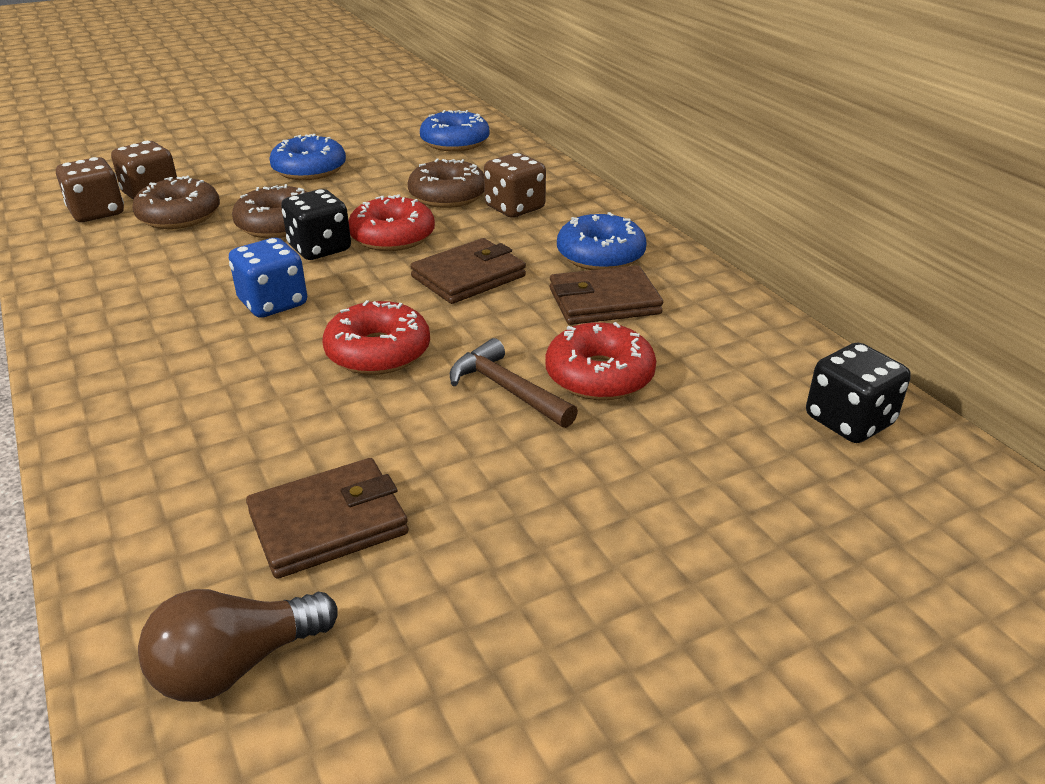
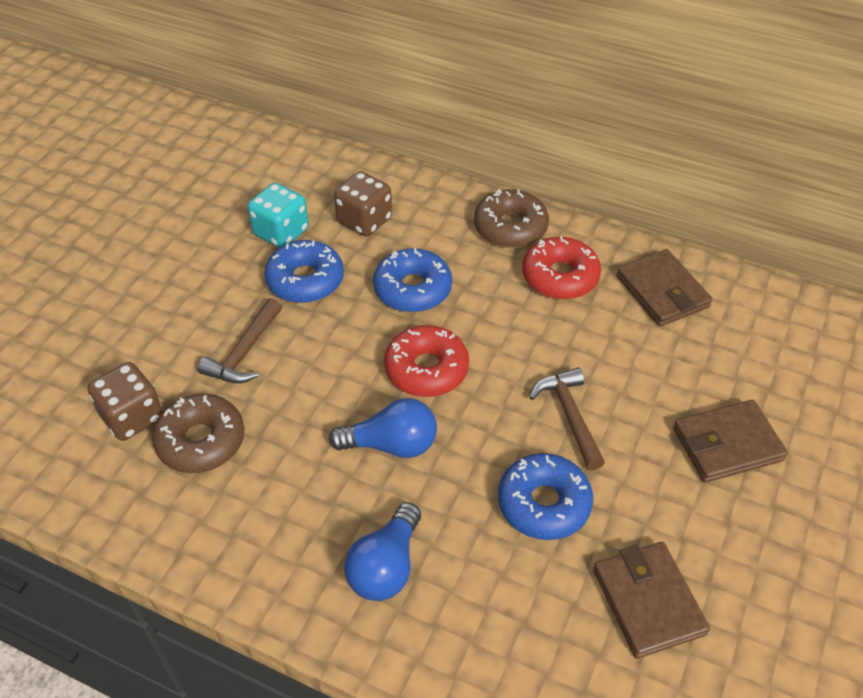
black dice: [281,189,351,260] [806,343,911,443] = 2 -> none = 0
blue dice: [229,238,307,318] = 1 -> none = 0
blue light bulb: none = 0 -> [329,398,437,458] [344,502,421,601] = 2
brown dice: [56,157,124,222] [111,141,177,200] [484,153,546,217] = 3 -> [88,362,163,441] [334,171,392,236] = 2
brown donut: [132,176,220,229] [232,184,307,238] [408,159,484,208] = 3 -> [152,394,244,473] [474,189,549,248] = 2
brown hammer: [450,338,578,428] = 1 -> [198,298,282,383] [529,367,605,470] = 2
brown light bulb: [138,589,338,702] = 1 -> none = 0
red donut: [323,300,430,375] [349,194,435,251] [545,322,656,400] = 3 -> [384,325,469,397] [522,236,601,299] = 2
turquoise dice: none = 0 -> [247,183,309,248] = 1

